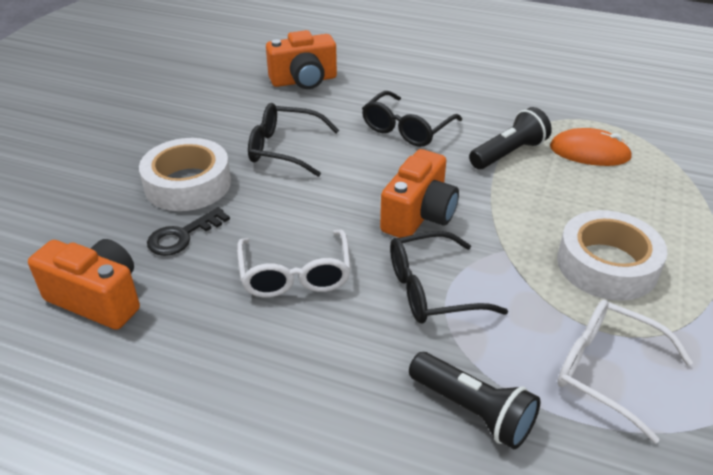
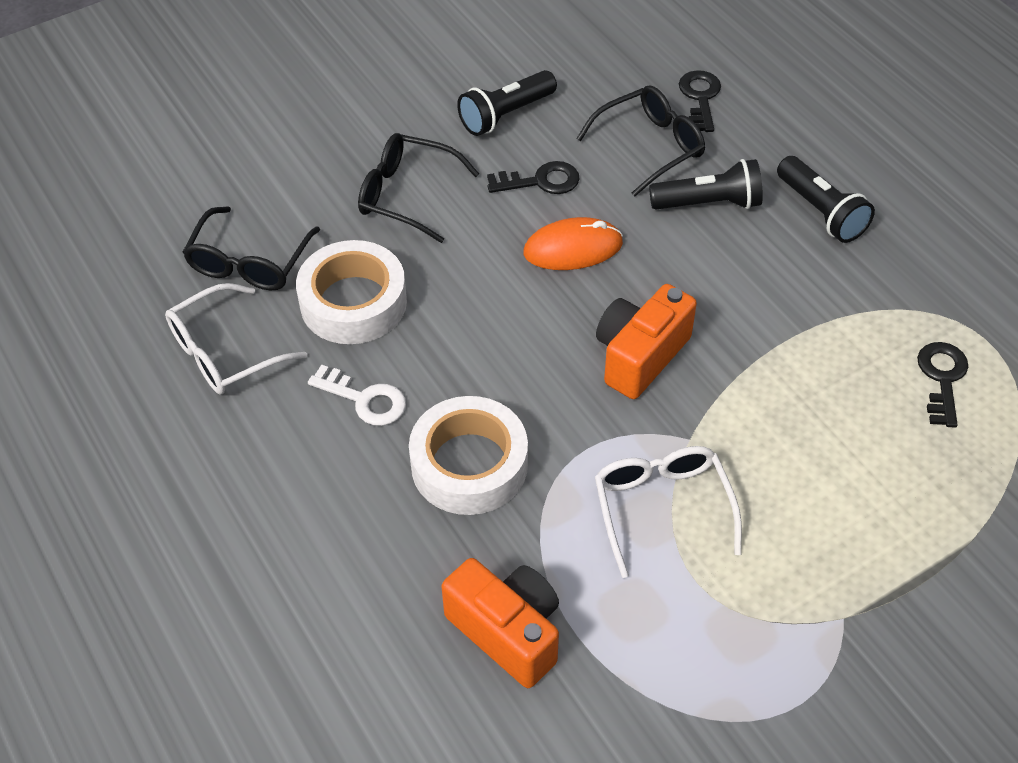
black flashlight: [409,352,540,449] [469,107,552,169] = 2 -> [457,70,557,136] [649,159,763,209] [777,156,875,243] = 3
black key: [147,207,230,256] = 1 -> [487,161,580,194] [679,70,721,132] [917,342,968,428] = 3
orange camera: [28,239,140,330] [266,30,337,89] [380,149,459,238] = 3 -> [441,558,559,688] [596,284,697,399] = 2
white key: none = 0 -> [308,364,406,426] = 1

